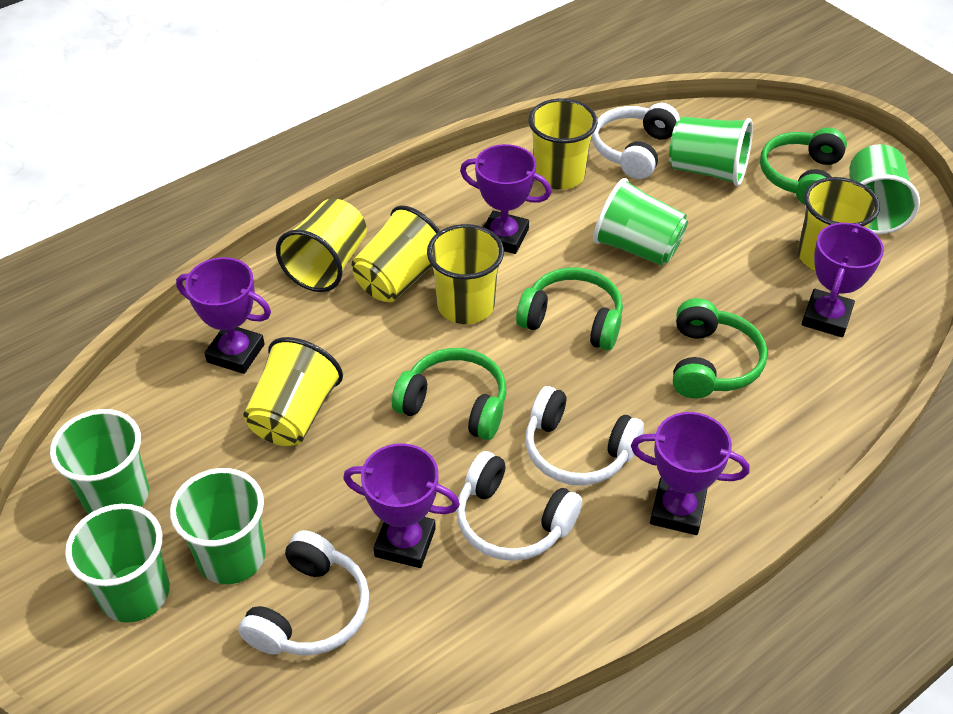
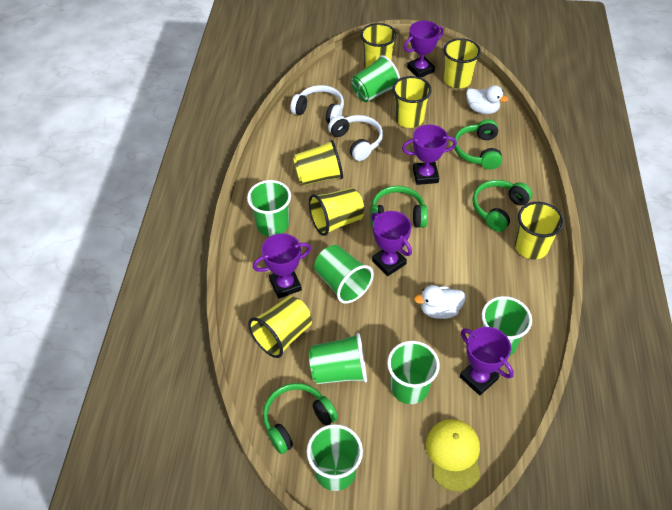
green cup: [50,409,149,514] [65,504,170,623] [170,468,266,584] [593,178,688,266] [669,117,753,186] [850,144,920,234] = 6 -> [247,180,291,236] [307,424,363,491] [309,333,367,384] [314,245,374,304] [352,55,400,102] [387,341,440,404] [481,296,532,356] = 7
white duck: none = 0 -> [414,285,466,319] [466,85,508,114] = 2
white headphones: [238,530,369,655] [456,451,582,561] [525,386,644,486] [592,103,680,179] = 4 -> [290,85,344,123] [328,115,383,161] = 2
yellow cap: none = 0 -> [426,419,480,492] = 1
yellow cup: [244,337,343,446] [276,198,367,292] [352,205,440,302] [427,224,504,324] [528,98,598,190] [798,177,880,270] = 6 -> [248,296,312,358] [293,140,343,185] [309,188,364,236] [361,23,397,68] [392,76,432,128] [443,38,481,88] [515,202,564,259] = 7

